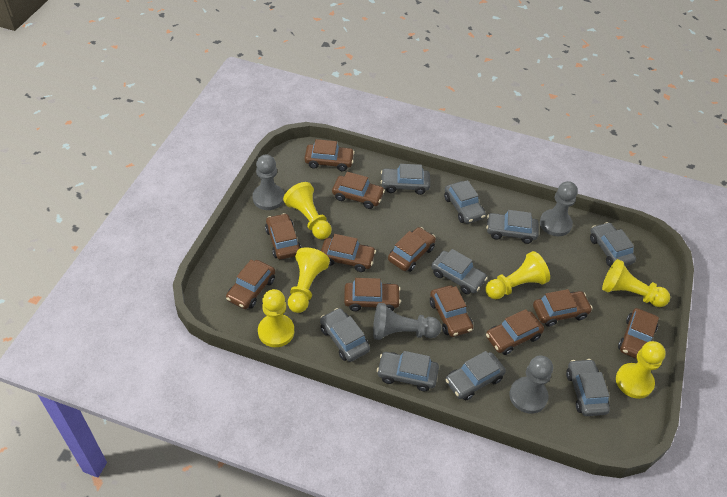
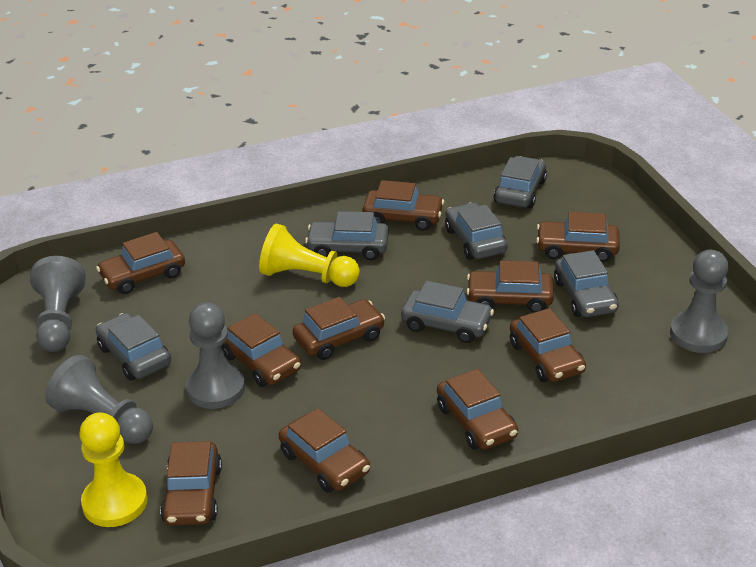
brown car: [226,260,275,309] [265,213,301,259] [305,139,355,171] [321,234,376,272] [332,172,385,209] [344,278,401,311] [388,227,436,272] [430,285,473,337] [486,309,544,355] [533,289,593,327] [618,308,659,359] = 11 -> [96,232,185,294] [160,441,222,526] [221,313,301,387] [279,408,370,493] [293,297,385,360] [363,180,444,231] [437,369,518,450] [466,260,554,313] [510,308,586,382] [536,212,620,262] = 10
grey car: [320,308,370,362] [377,351,439,391] [381,164,430,195] [431,249,488,294] [444,180,486,224] [445,351,506,400] [486,210,538,244] [566,359,610,416] [590,222,636,267] = 9 -> [96,313,171,381] [305,211,389,260] [401,281,494,343] [445,202,508,260] [494,156,547,208] [554,250,619,317] = 6
yellow pawn: [258,289,294,347] [283,182,332,240] [288,247,330,313] [486,251,550,299] [602,259,670,307] [616,341,666,399] = 6 -> [79,413,148,527] [259,223,360,287] = 2

